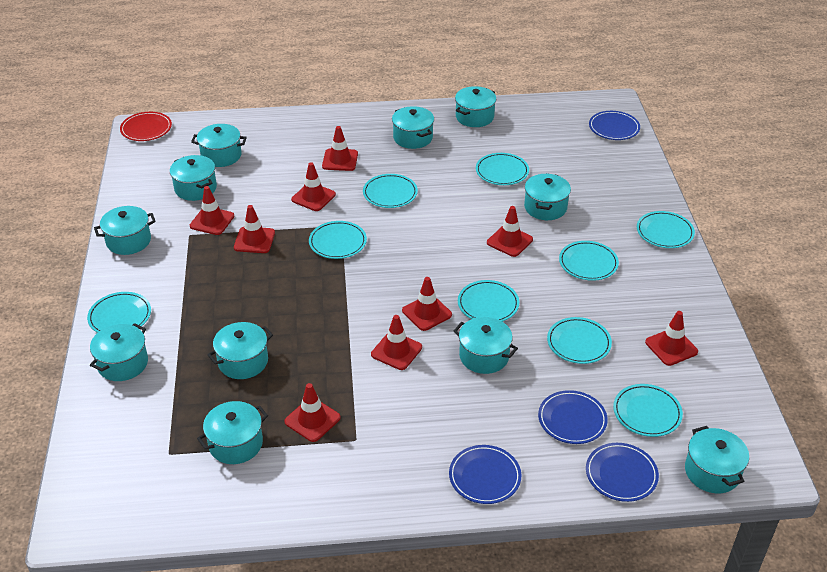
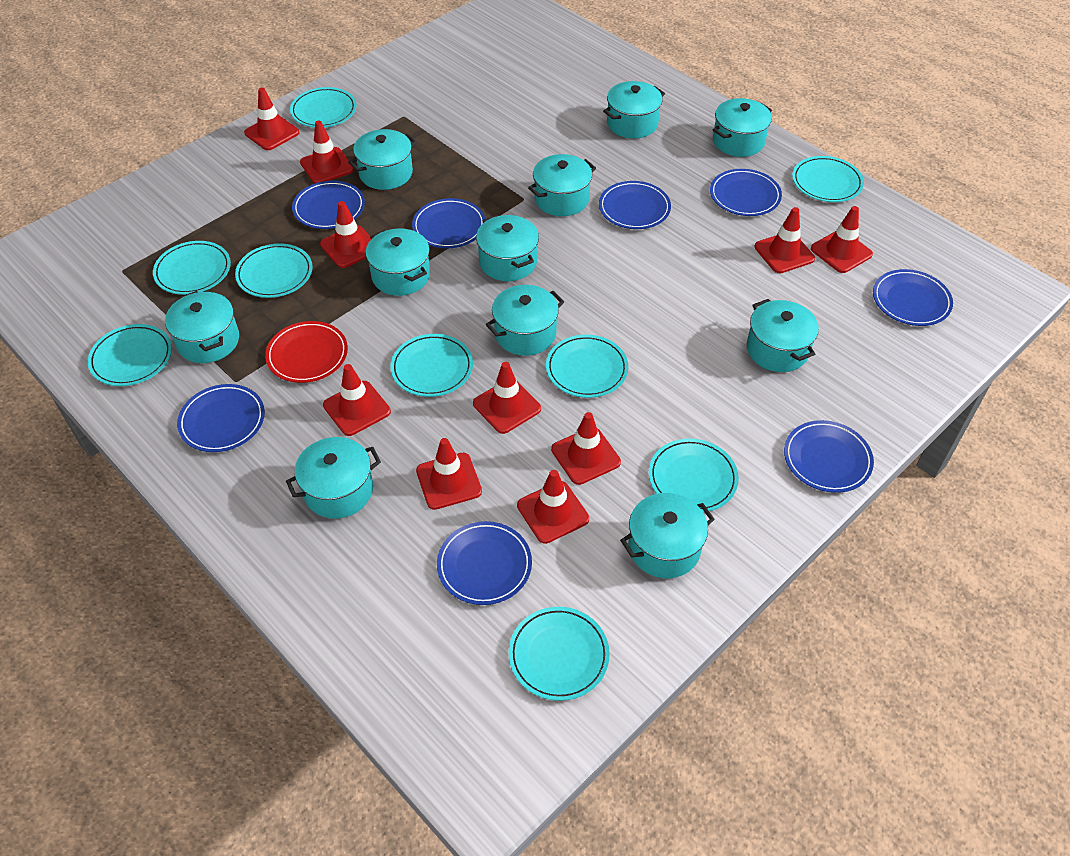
blue plate: [449,445,521,504] [538,390,608,444] [586,443,659,502] [589,111,640,140] = 4 -> [177,384,265,452] [292,181,365,229] [412,198,485,248] [437,521,532,605] [599,181,671,229] [710,169,782,216] [784,420,874,493] [873,269,953,326] = 8
red traffic cone: [190,186,234,235] [234,205,275,253] [284,383,341,442] [291,162,336,211] [322,126,358,171] [371,315,422,370] [402,277,452,331] [487,206,533,257] [645,311,698,366] = 9 -> [244,88,299,150] [300,121,354,184] [320,201,371,268] [323,364,391,436] [416,438,482,510] [473,362,541,434] [517,470,589,544] [551,412,621,485] [754,207,815,273] [811,206,873,273] = 10

